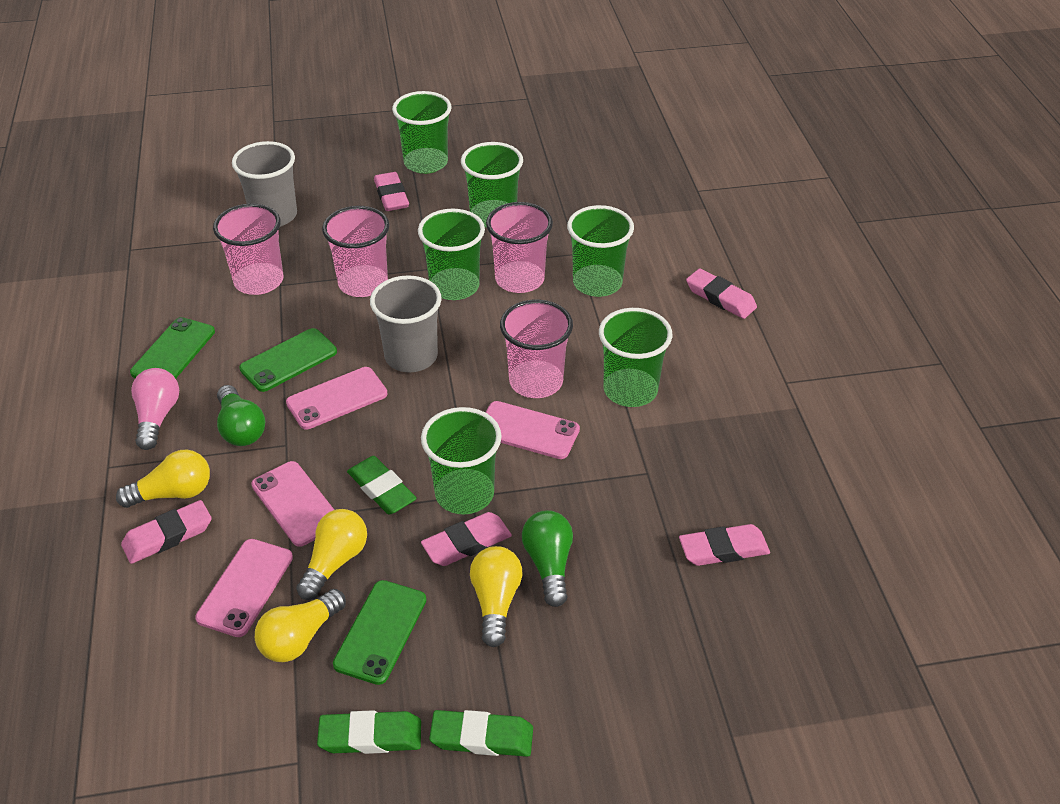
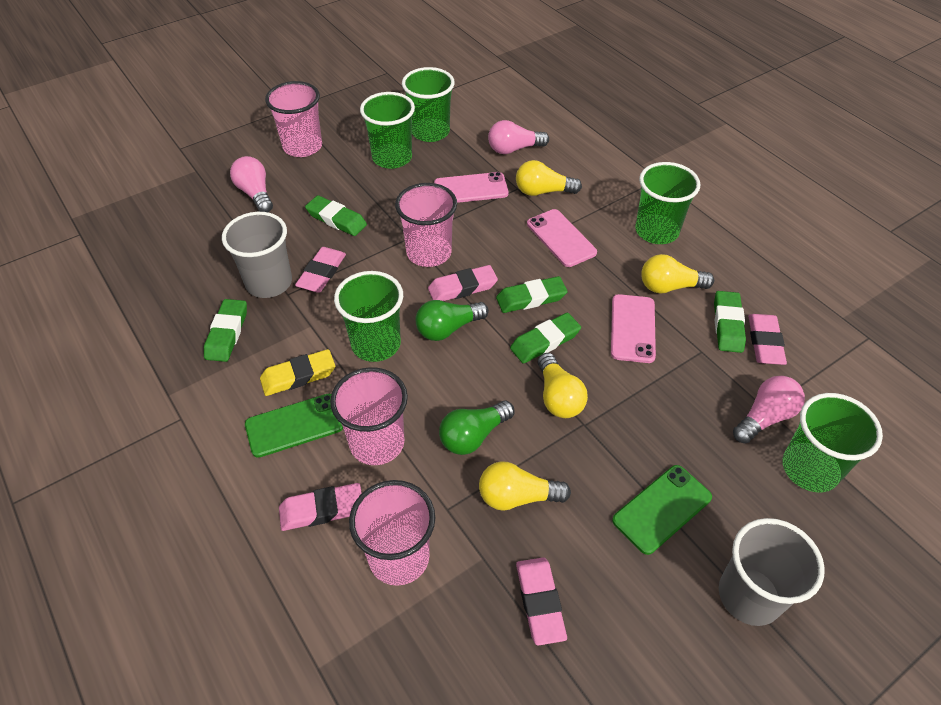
green cup: [392,91,452,174] [418,209,485,300] [421,407,501,514] [461,142,523,228] [567,205,634,297] [599,308,672,407] = 6 -> [334,271,403,362] [360,92,415,169] [402,67,455,142] [635,162,701,244] [783,393,883,492] = 5
green eraser: [317,710,421,754] [347,456,417,515] [429,710,533,757] = 3 -> [204,299,247,362] [305,195,367,236] [496,276,568,313] [510,313,581,364] [714,291,746,353] = 5
green phone: [130,317,215,379] [239,328,337,392] [333,580,426,685] = 3 -> [245,394,343,458] [612,465,712,555] = 2
pink light bulb: [131,368,179,450] = 1 -> [230,156,273,212] [488,120,549,154] [733,376,805,443] = 3
pink phone: [195,539,293,637] [251,461,334,547] [286,367,388,429] [485,401,580,459] = 4 -> [434,172,509,203] [527,209,597,267] [611,294,656,363] = 3
yellow eraser: none = 0 -> [260,349,335,396] = 1

